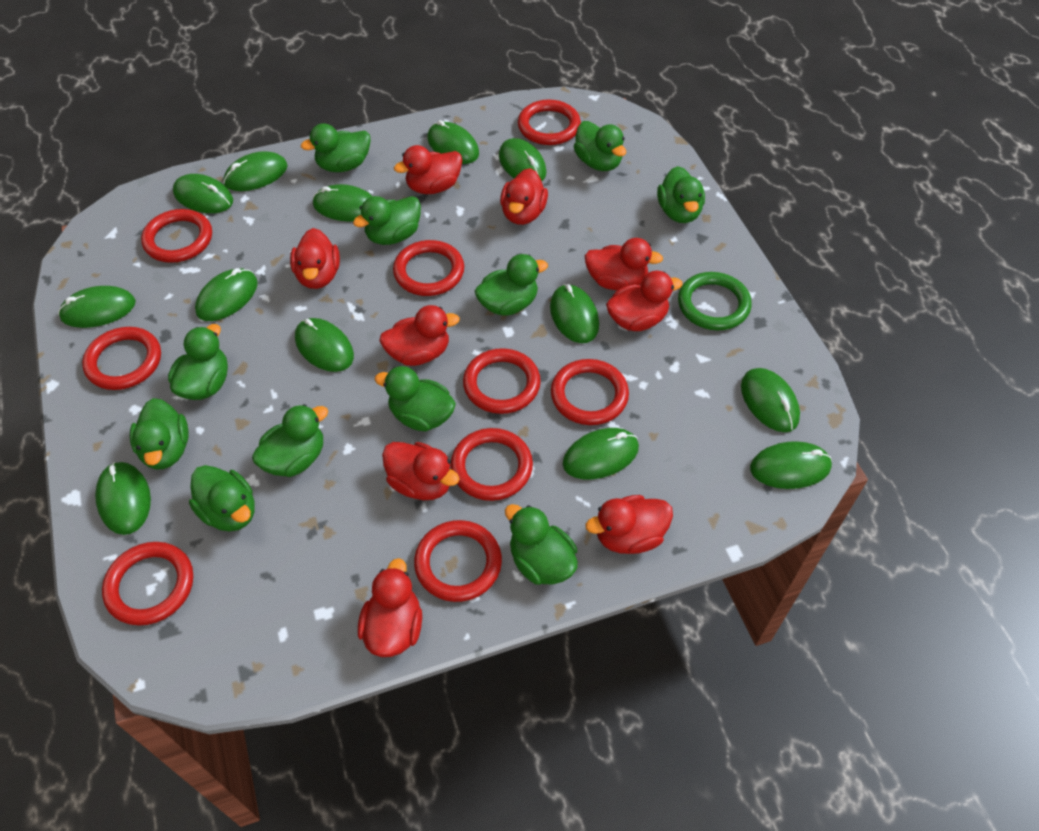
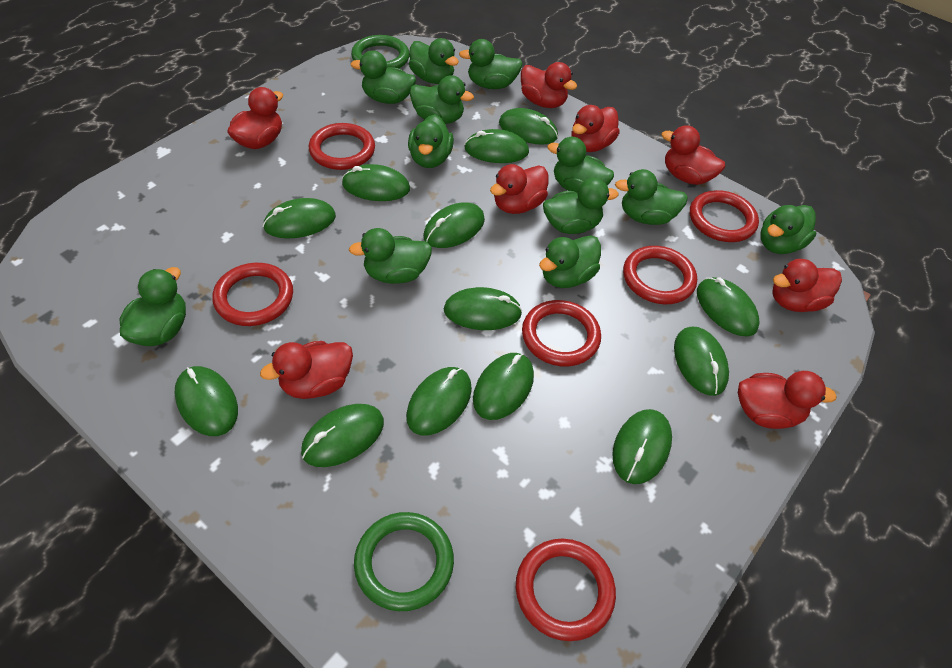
green duck: [130,398,189,469] [168,324,228,400] [189,465,254,532] [252,404,328,477] [301,123,371,172] [353,196,421,245] [375,366,456,431] [475,254,548,316] [505,504,578,585] [574,121,626,171] [657,166,705,223] = 11 -> [119,267,186,346] [349,228,432,284] [350,50,416,104] [408,114,454,168] [409,38,459,84] [409,75,474,124] [459,39,523,89] [539,235,601,288] [543,178,619,234] [547,137,614,193] [615,169,688,225] [760,205,816,254] = 12
green ring: [678,272,752,330] = 1 -> [351,35,409,69] [354,512,454,611] = 2
red duck: [290,228,340,289] [358,558,422,657] [379,305,460,366] [382,442,459,500] [394,145,462,194] [500,168,548,225] [585,238,663,290] [586,495,673,554] [606,271,683,331] = 9 -> [227,87,283,149] [260,341,353,399] [490,164,548,214] [521,62,577,108] [571,105,620,152] [661,125,725,185] [738,371,837,429] [772,259,842,312] = 8
red ring: [82,327,161,390] [102,542,193,626] [141,209,212,263] [393,240,464,296] [414,520,502,602] [450,428,533,501] [463,348,541,414] [518,100,581,145] [551,359,629,425] = 9 -> [212,263,293,326] [309,123,375,170] [516,539,616,641] [522,300,601,366] [623,246,697,304] [690,190,759,242] = 6

